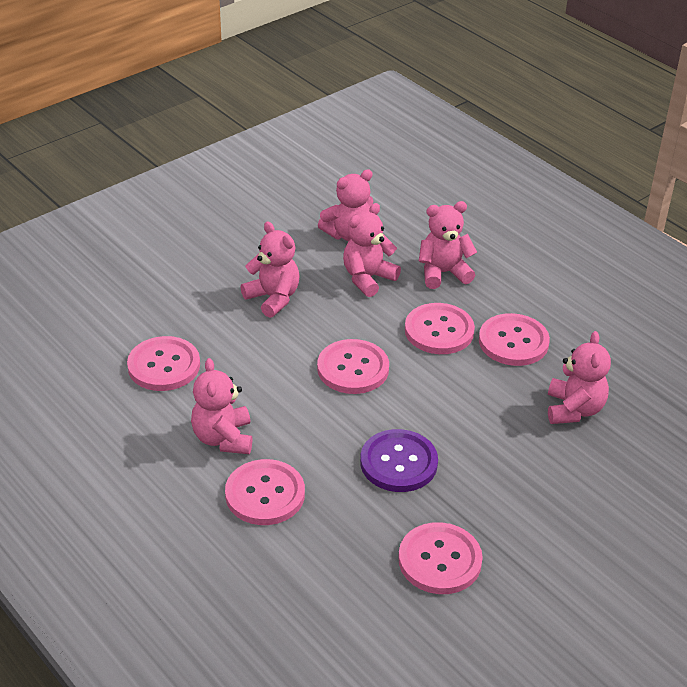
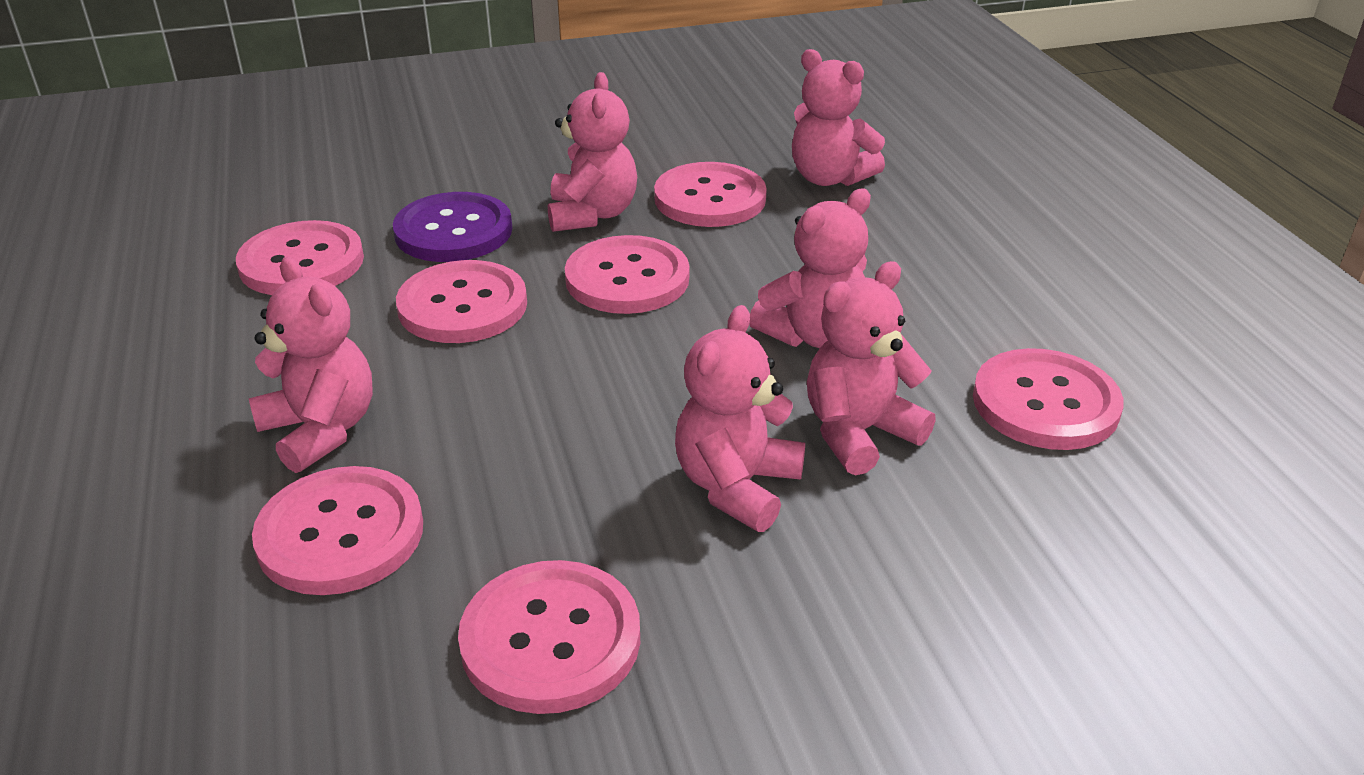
pink button: [127,336,200,391] [225,459,305,525] [317,339,389,394] [398,522,483,594] [405,303,475,354] [479,313,550,366] = 6 -> [236,220,364,295] [252,466,423,595] [396,260,527,343] [458,560,640,714] [565,235,689,314] [654,162,767,227] [973,348,1123,450] = 7

